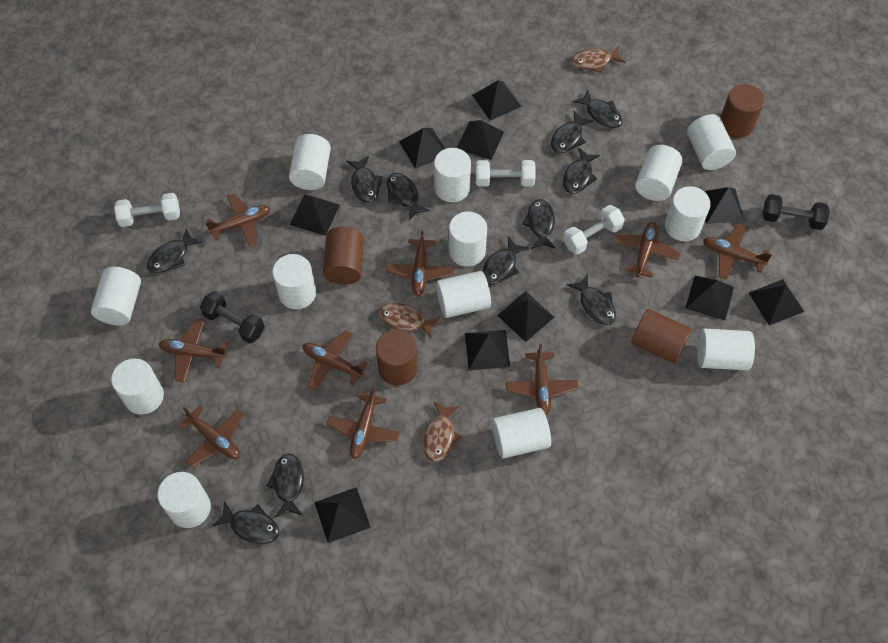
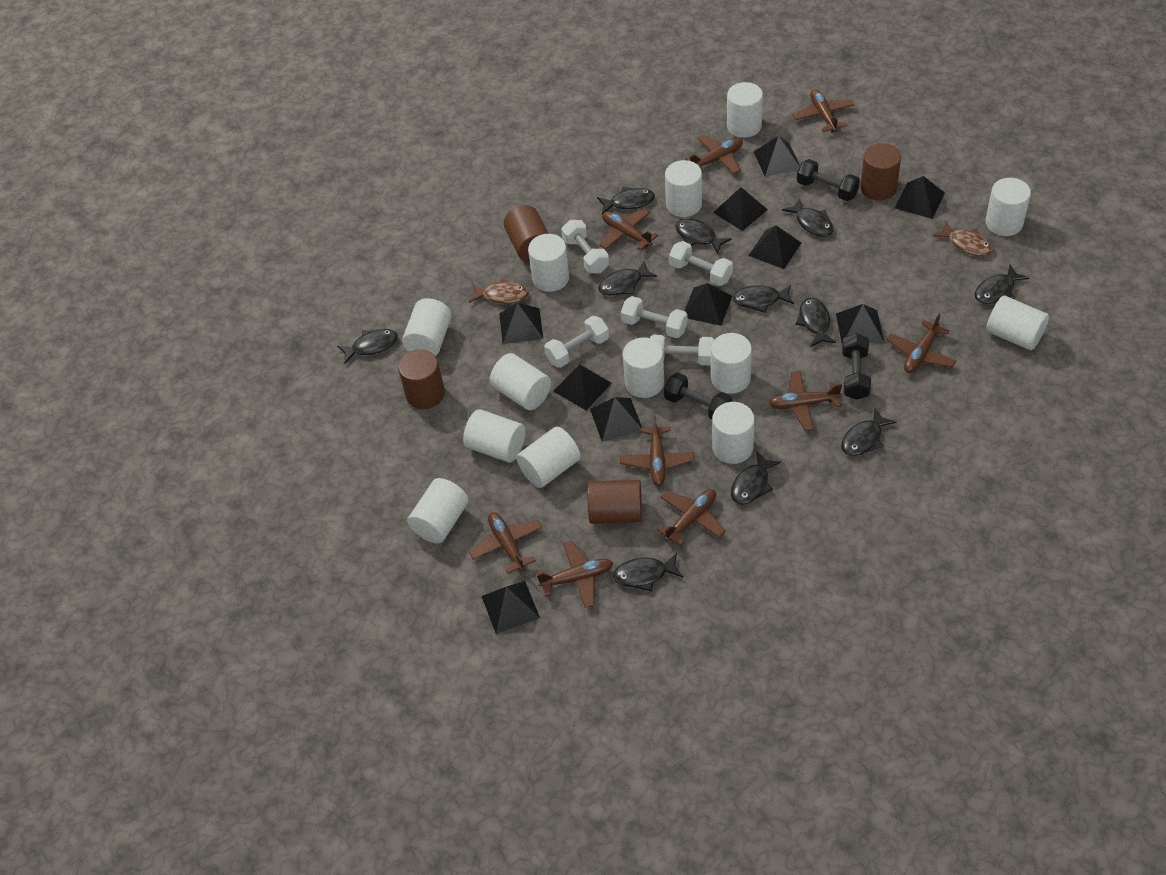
black dumbbell: [200,291,265,343] [763,194,830,230] = 2 -> [664,373,732,420] [797,159,860,201] [842,333,871,400] = 3
brown fish: [379,303,440,339] [423,401,461,462] [571,46,625,73] = 3 -> [469,278,529,304] [933,221,993,256] = 2
white dumbbell: [114,193,180,227] [476,160,536,187] [563,205,625,254] = 3 -> [544,316,609,368] [561,220,609,273] [621,296,688,338] [650,335,714,366] [669,241,733,286] = 5

